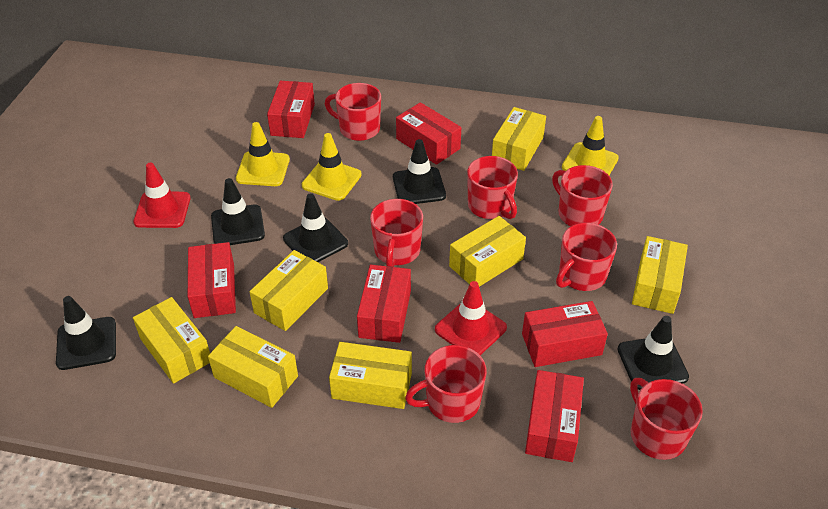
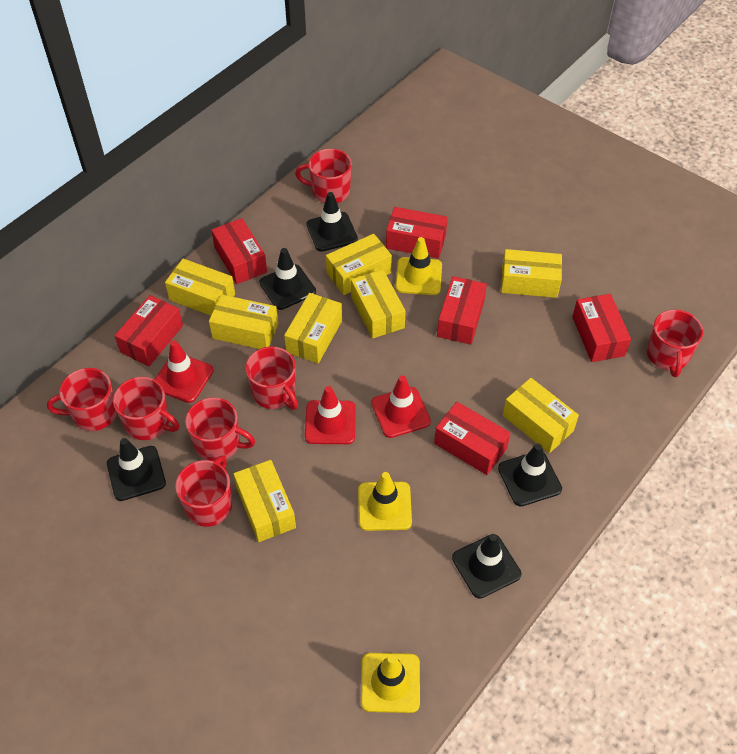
red traffic cone: [133,163,191,228] [435,281,507,355] = 2 -> [154,340,214,403] [305,386,356,444] [371,376,431,438] = 3
yellow box: [133,297,210,384] [208,326,298,408] [250,250,328,331] [329,342,412,409] [449,216,526,287] [492,107,546,171] [632,236,688,314] = 7 -> [165,259,235,316] [209,294,278,349] [233,460,296,542] [284,293,342,363] [326,234,392,295] [351,269,406,338] [501,249,562,298] [503,378,579,453] = 8

